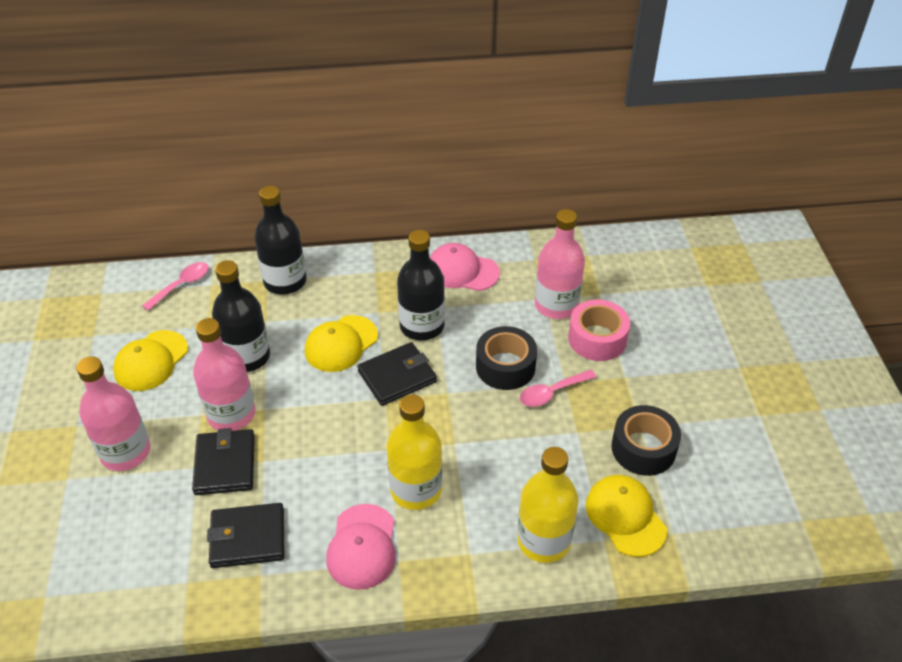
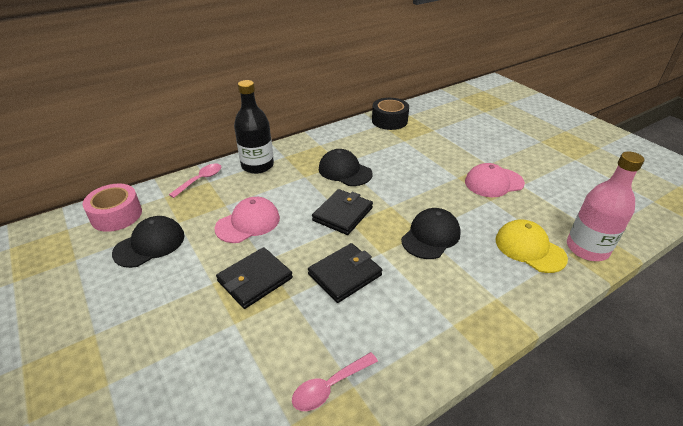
black bottle: [212,260,270,372] [254,186,307,295] [397,230,445,341] = 3 -> [234,80,274,174] = 1
black cap: none = 0 -> [112,216,184,268] [319,149,373,186] [401,208,461,259] = 3
black tape: [476,326,537,390] [611,405,681,476] = 2 -> [372,98,409,130] = 1
pink bottle: [76,357,151,471] [193,318,255,431] [535,209,585,319] = 3 -> [567,151,645,261] = 1
yellow bottle: [387,394,442,510] [517,447,579,563] = 2 -> none = 0
yellow cap: [113,330,188,391] [305,315,378,372] [586,475,667,557] = 3 -> [495,219,568,273] = 1

